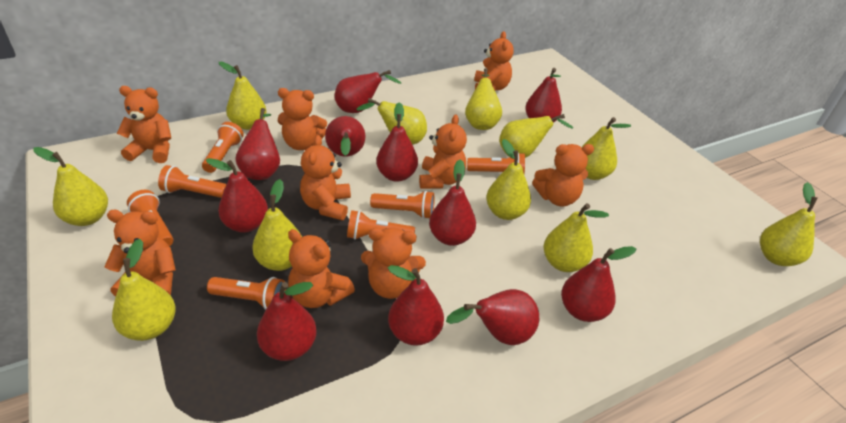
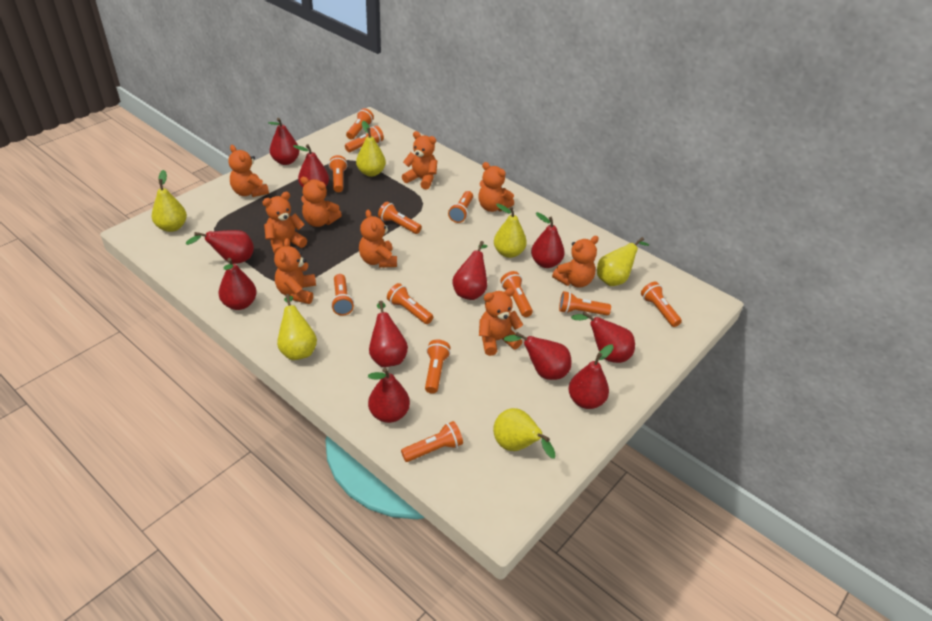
orange flashlight: [127,190,174,247] [158,165,226,198] [202,122,244,173] [207,277,286,310] [347,210,415,240] [370,191,435,219] [467,153,525,174] = 7 -> [329,155,347,192] [331,274,354,316] [345,125,384,152] [346,108,374,140] [378,202,422,234] [387,283,433,324] [401,421,463,462] [425,340,451,394] [448,191,473,223] [500,271,533,317] [559,291,611,315] [641,282,682,327] = 12
yellow pear: [33,147,108,226] [112,239,176,341] [219,62,267,130] [252,179,302,271] [357,98,427,145] [465,68,502,130] [486,139,531,220] [499,114,573,158] [543,203,609,272] [582,117,631,180] [760,182,818,266] = 11 -> [152,170,187,232] [277,294,317,360] [356,121,386,177] [493,408,556,459] [494,204,527,258] [597,237,649,286] = 6

